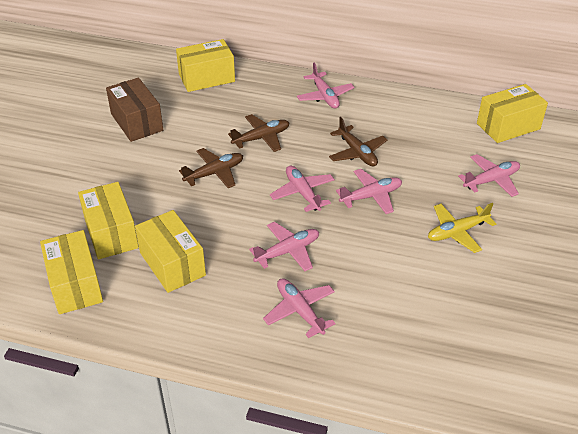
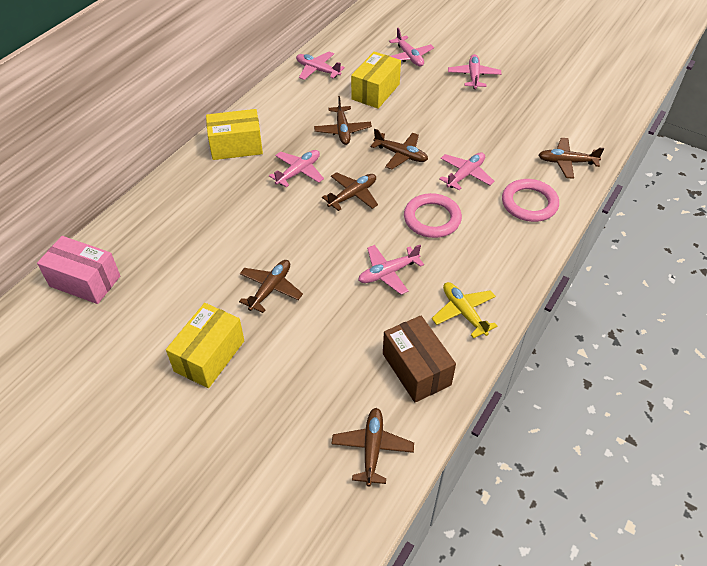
brown plane: [179,148,243,188] [228,114,289,152] [329,117,387,166] = 3 -> [239,260,303,313] [314,96,372,145] [322,172,378,211] [331,408,414,486] [371,129,428,170] [539,138,604,179] = 6
pink box: none = 0 -> [37,236,120,304] = 1
pink ring: none = 0 -> [404,193,462,238] [502,179,559,222] = 2
yellow box: [40,230,103,314] [78,182,139,259] [135,210,206,293] [176,39,235,92] [477,84,548,143] = 5 -> [166,303,244,388] [206,109,263,160] [351,52,401,109] = 3

